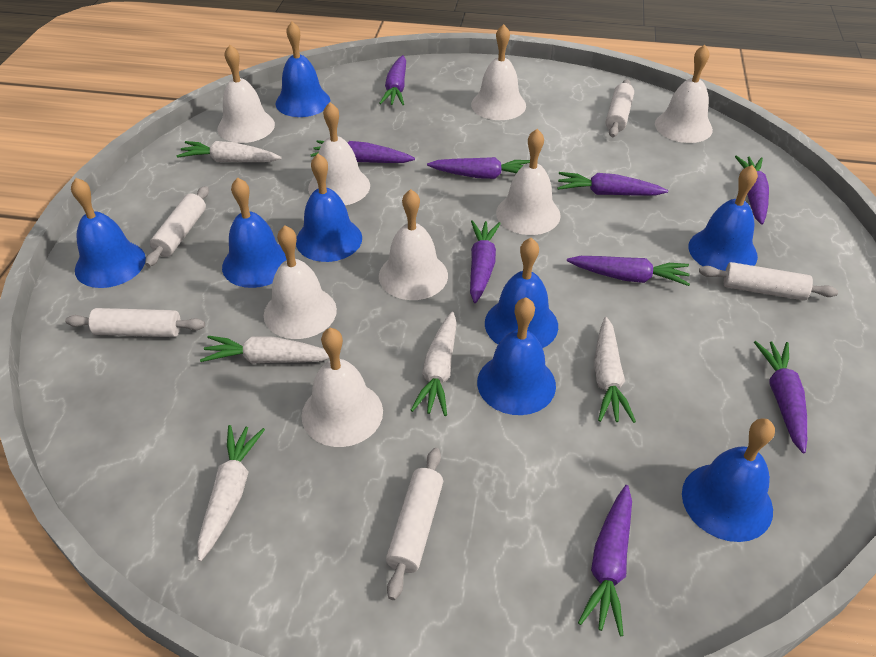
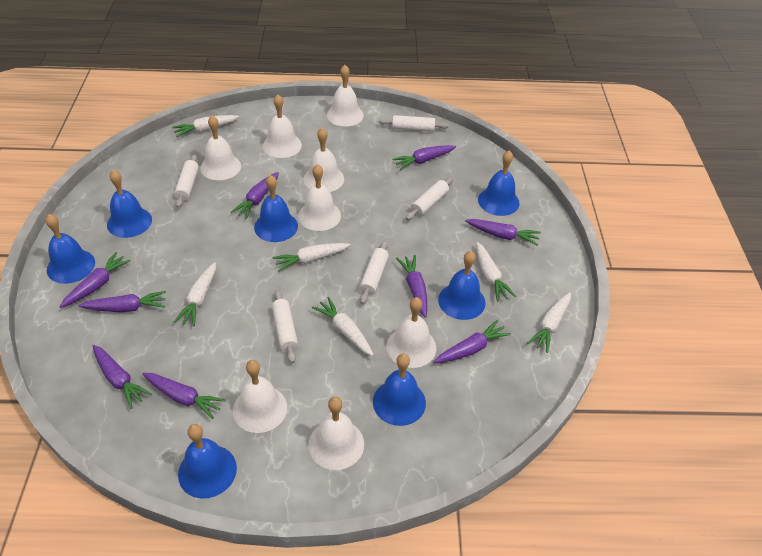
blue bell: [71,178,146,288] [222,177,286,288] [275,22,330,117] [296,154,362,262] [477,297,556,415] [485,238,558,348] [682,418,775,542] [688,165,758,271] = 8 -> [45,214,95,284] [107,170,152,238] [178,424,237,499] [254,175,298,242] [373,354,426,426] [438,251,486,320] [478,151,520,216] = 7
white carrot: [177,141,282,162] [197,425,265,562] [200,336,330,364] [411,312,457,416] [594,317,636,423] = 5 -> [172,115,239,137] [174,262,216,326] [272,243,351,271] [312,297,374,356] [476,242,516,301] [527,292,571,353] = 6

